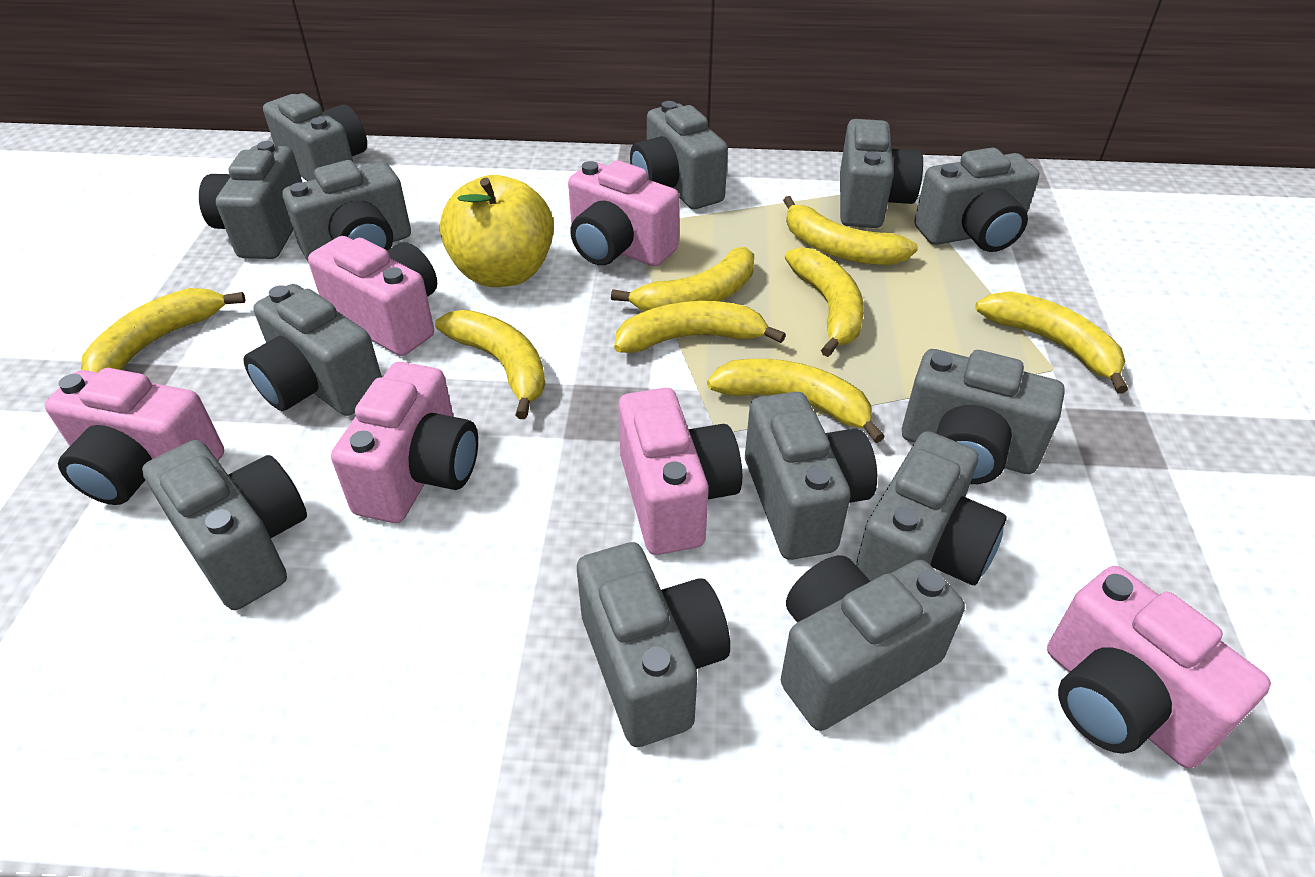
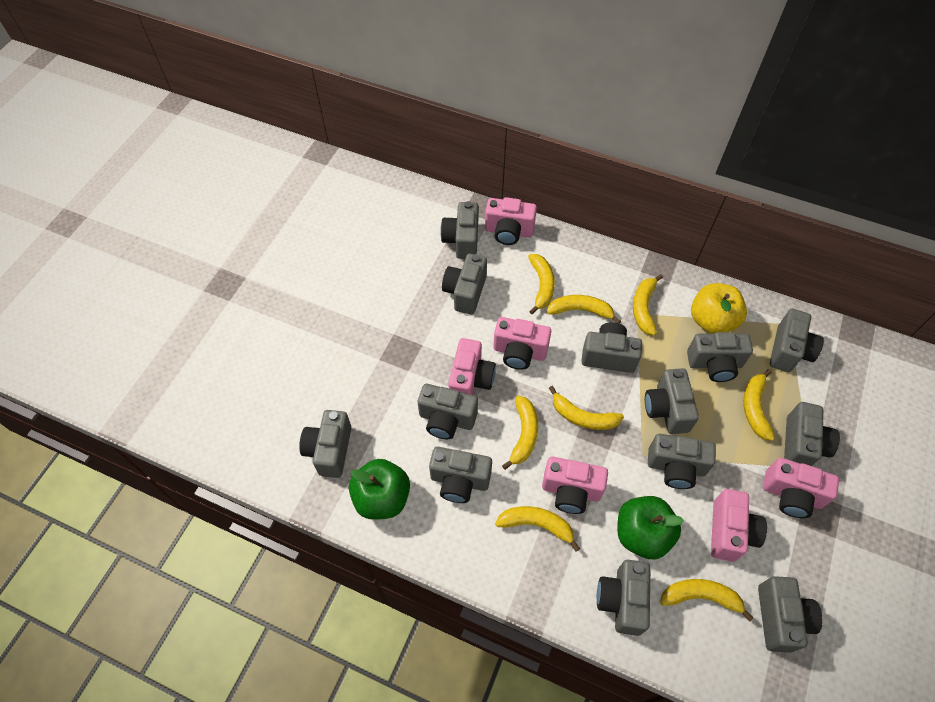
green apple: none = 0 -> [349,459,410,520] [617,496,684,559] = 2

